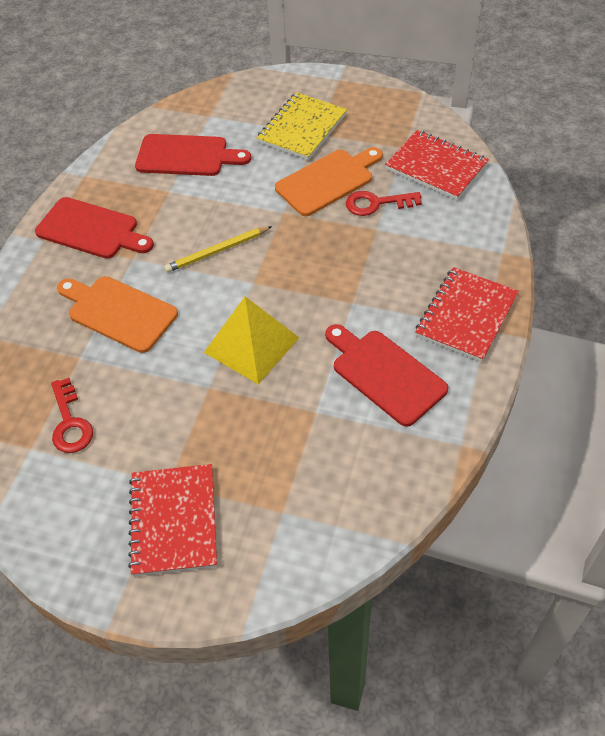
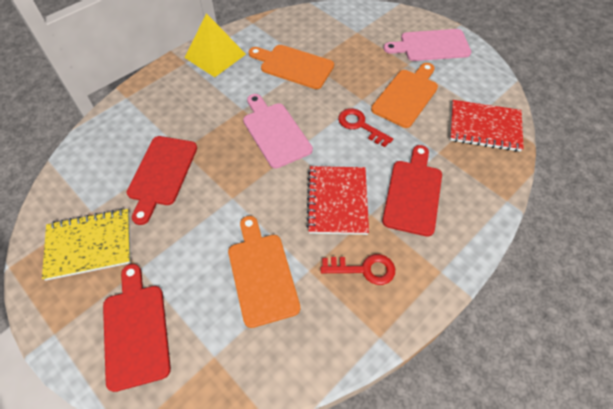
orange cutting board: [57,276,178,353] [275,147,383,216] = 2 -> [228,216,300,328] [249,45,334,89] [371,63,438,128] = 3
pink cutting board: none = 0 -> [243,94,313,169] [384,29,471,61] = 2
red notebook: [128,464,217,576] [385,130,489,200] [415,267,519,362] = 3 -> [306,166,369,235] [450,100,524,152] = 2
yellow pencil: [164,226,272,273] = 1 -> none = 0

